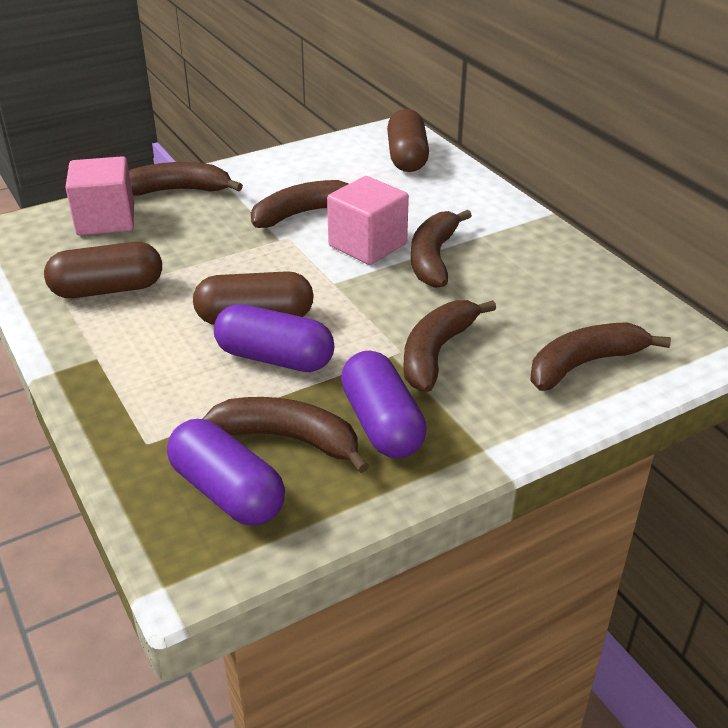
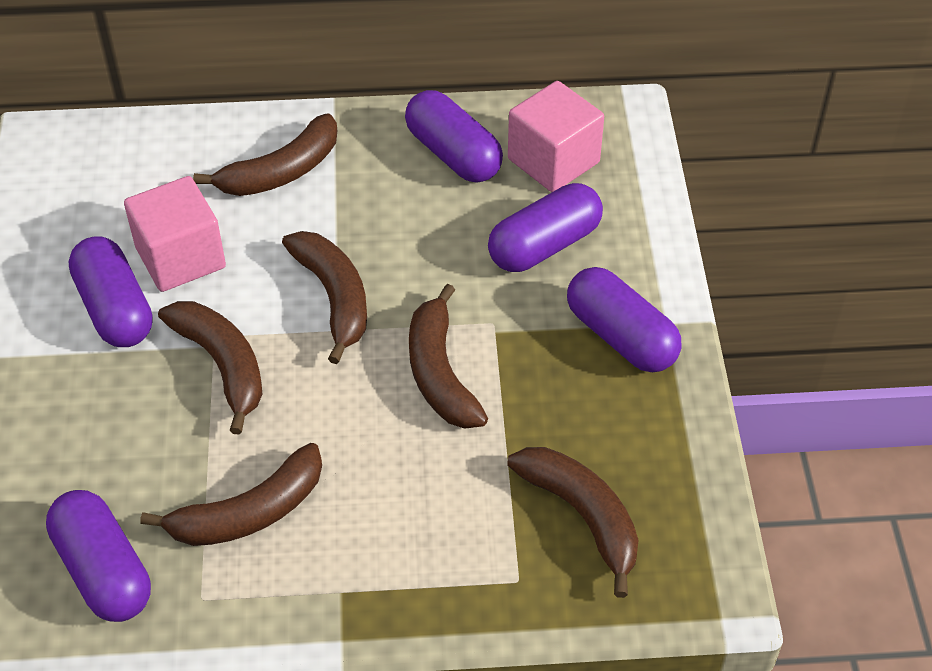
brown capsule: [44,242,162,298] [193,271,314,325] [387,109,429,172] = 3 -> none = 0
purple capsule: [167,419,285,526] [214,304,334,372] [341,351,427,458] = 3 -> [46,490,151,622] [69,236,153,347] [405,90,503,183] [488,183,603,272] [567,267,681,372] = 5

